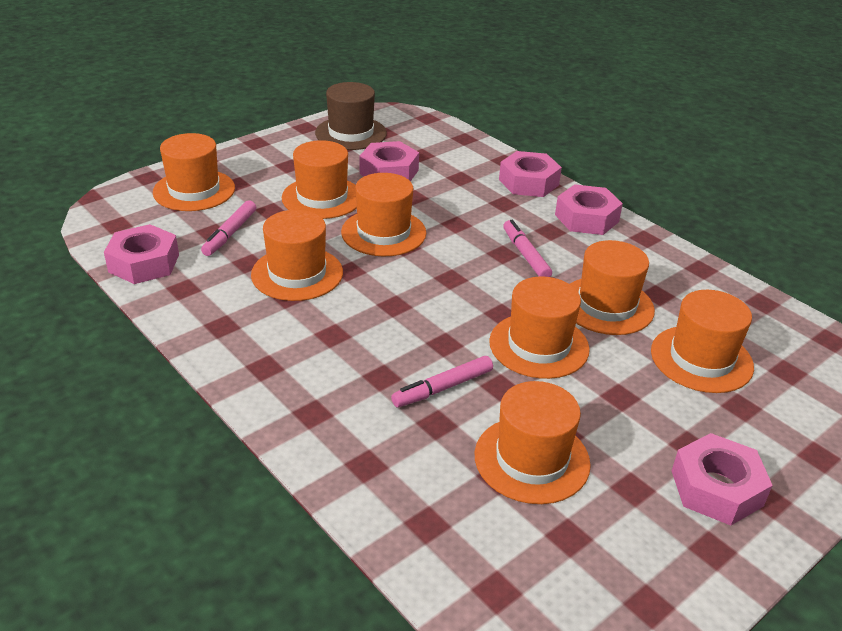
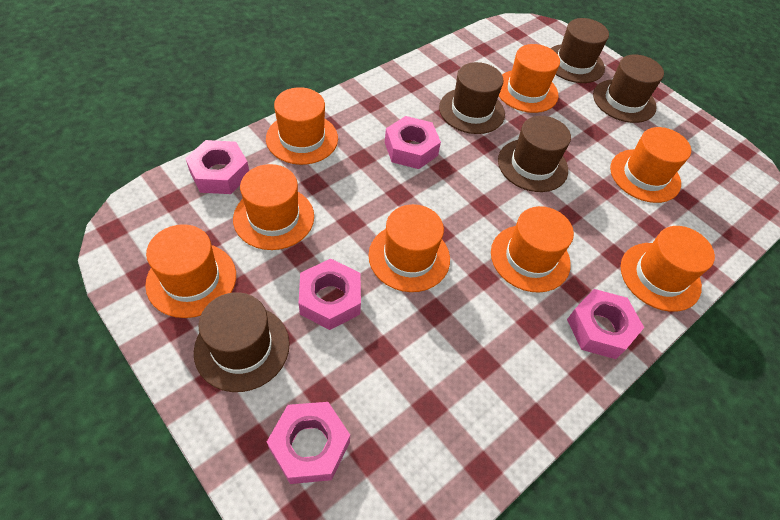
brown hat: [315,82,387,150] = 1 -> [194,292,290,392] [439,62,505,134] [498,116,571,192] [550,18,609,83] [593,54,664,123] = 5
pink marker: [201,200,256,256] [391,356,493,407] [503,220,552,277] = 3 -> none = 0

